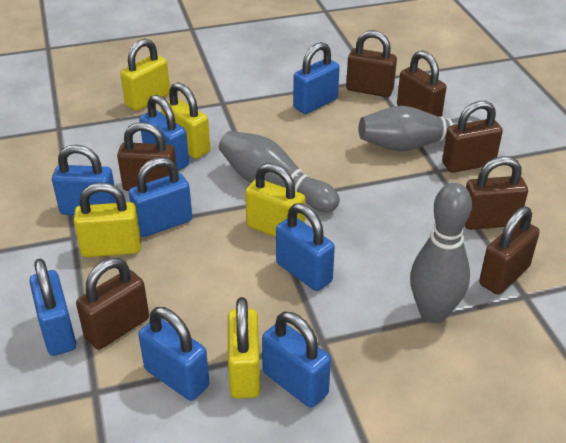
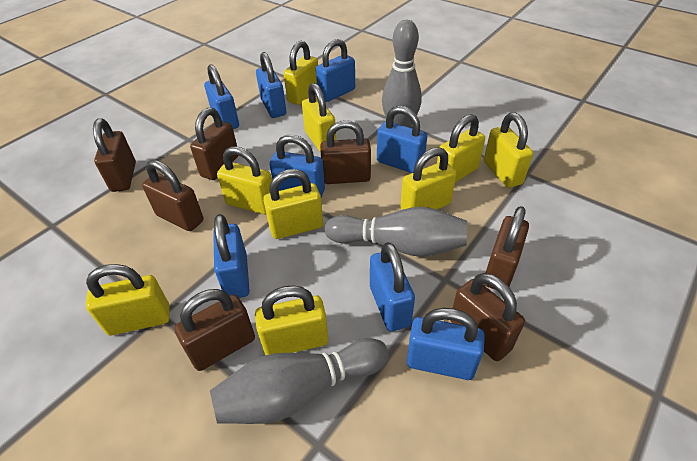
yellow padlock: [74,183,141,257] [120,39,170,111] [161,82,210,159] [228,297,260,398] [245,163,305,237] = 5 -> [86,264,170,336] [217,146,272,215] [255,285,329,355] [263,169,323,239] [283,41,318,105] [302,83,336,152] [400,147,456,210] [437,114,485,183] [484,112,533,188] = 9

